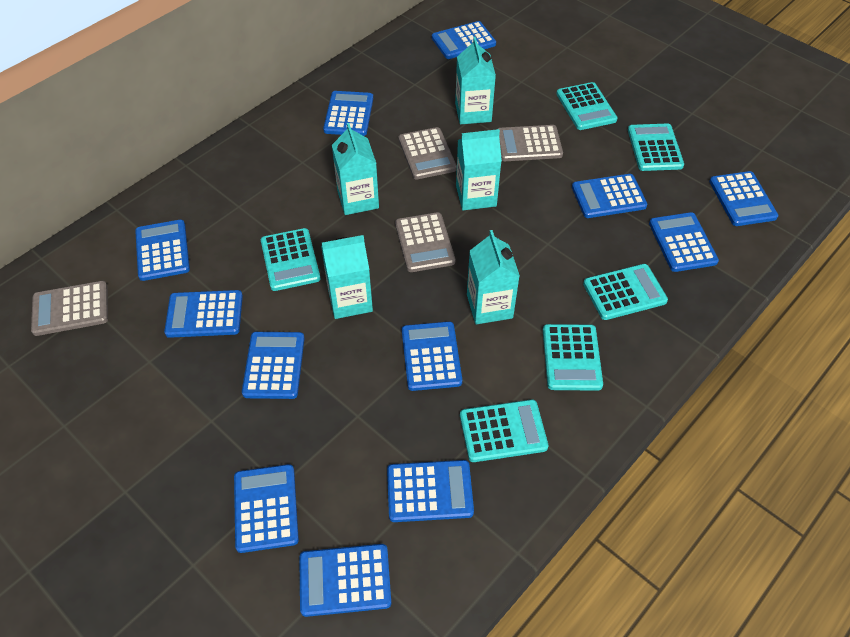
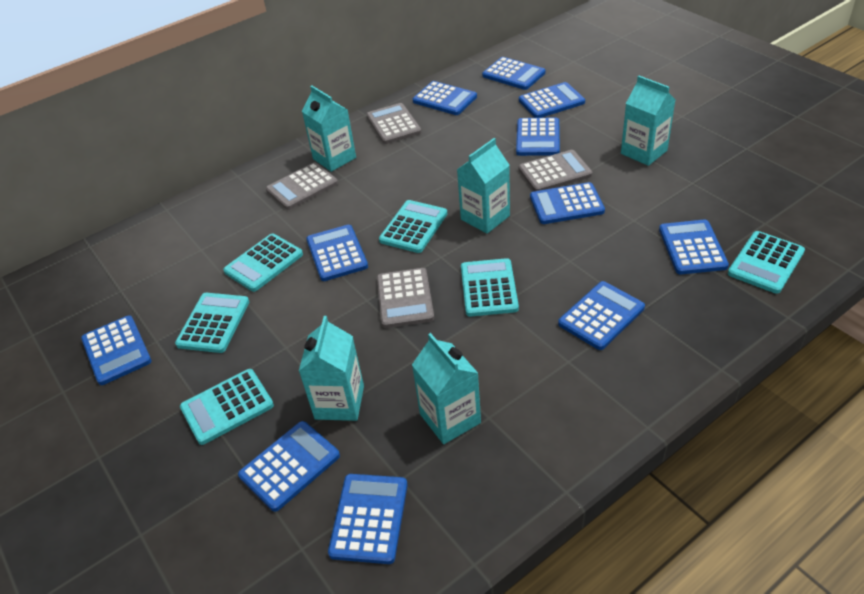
blue calculator: [135,220,190,281] [164,290,243,338] [234,464,299,553] [242,332,305,399] [299,544,391,617] [323,91,373,136] [387,460,474,522] [402,322,462,391] [432,21,496,59] [572,174,647,218] [649,212,719,272] [709,171,778,226] = 12 -> [81,316,152,385] [238,421,340,512] [306,225,368,281] [328,474,408,564] [413,81,477,115] [482,57,545,90] [516,117,560,156] [519,82,585,118] [530,182,605,224] [558,281,645,350] [659,220,729,274] = 11

